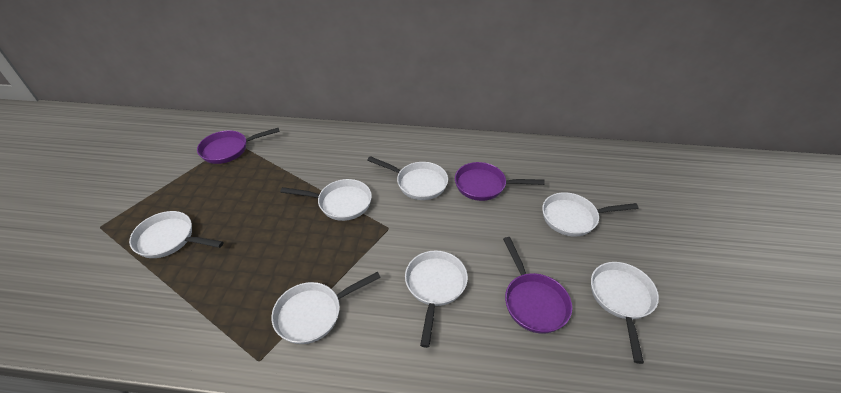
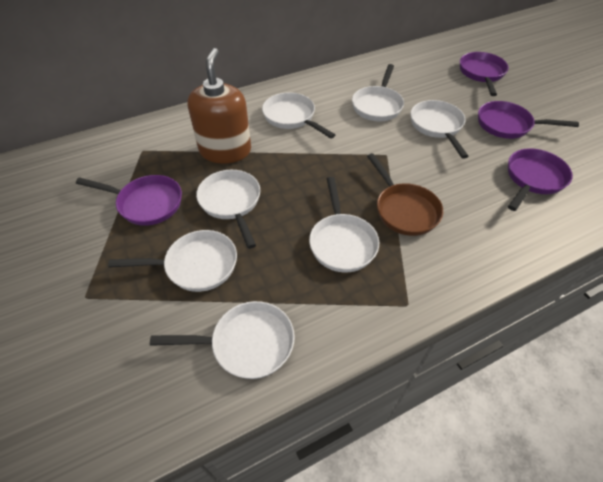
brown pan: none = 0 -> [367,153,443,236] = 1
brown soap dispenser: none = 0 -> [187,48,251,164] = 1
purple pan: [197,128,280,164] [455,162,545,201] [503,237,572,334] = 3 -> [76,175,182,226] [460,52,509,96] [478,101,579,139] [508,148,573,211] = 4

